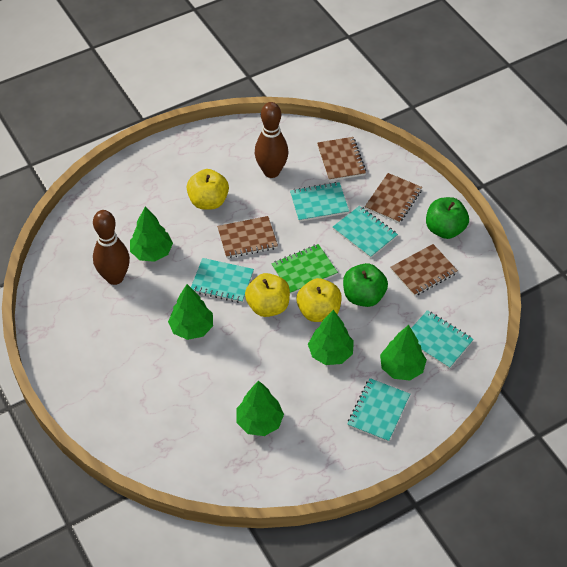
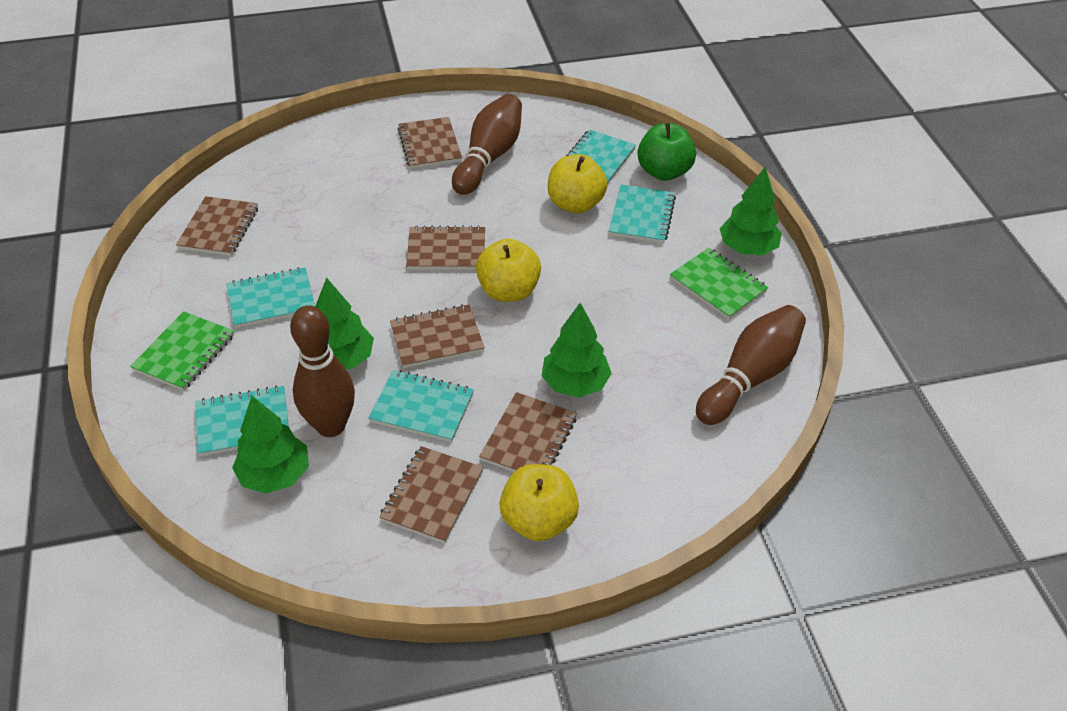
brown bowling pin: [93,210,130,285] [255,102,288,178] = 2 -> [290,305,355,437] [452,94,522,195] [696,305,806,425] = 3
brown notebook: [217,216,278,258] [317,137,366,181] [365,173,422,223] [390,244,458,296] = 4 -> [176,196,258,256] [379,446,484,543] [390,304,485,368] [397,117,462,169] [406,225,485,270] [479,392,577,472] = 6
green apple: [343,263,388,307] [426,197,469,239] = 2 -> [637,123,696,181] = 1
green notebook: [271,244,338,295] = 1 -> [130,311,234,391] [670,248,768,319] = 2
green tree: [130,207,173,262] [168,284,213,340] [236,380,284,436] [308,310,354,365] [380,325,427,380] = 5 -> [232,396,309,494] [315,278,374,370] [542,303,612,397] [719,167,782,255] = 4

